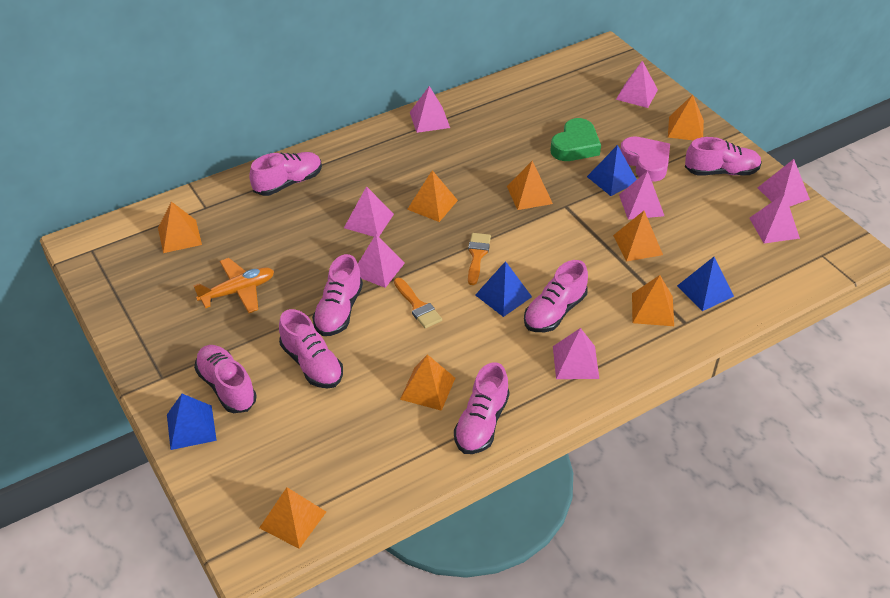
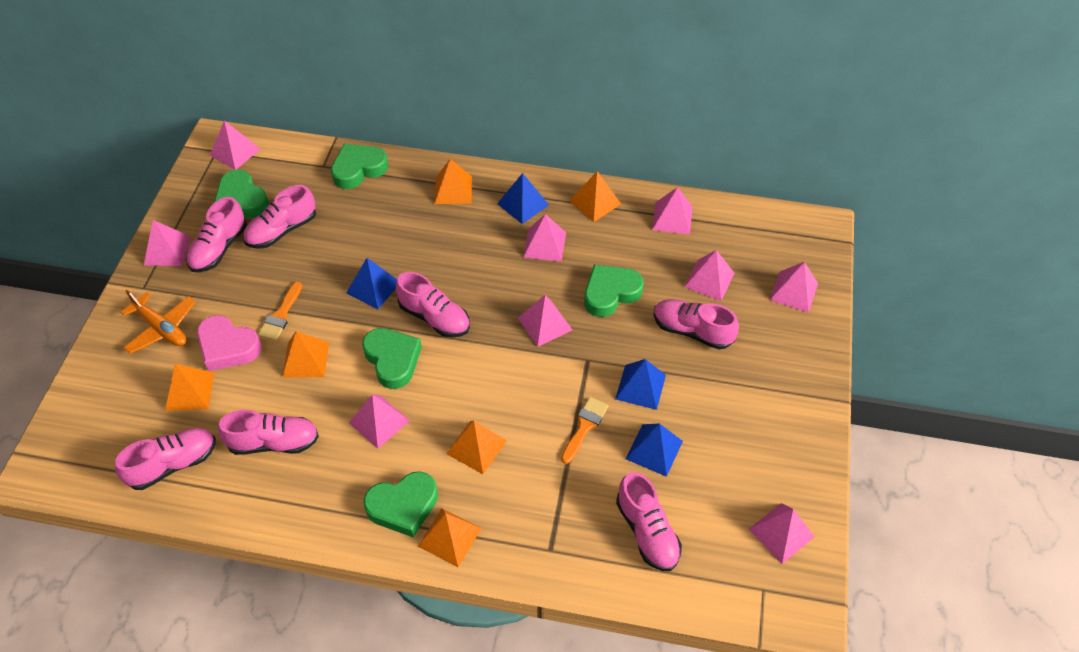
green heart: [550,118,601,161] = 1 -> [214,170,269,218] [331,144,388,189] [362,328,422,389] [364,471,438,537] [584,265,644,317] = 5
orange pyramid: [158,202,202,253] [259,487,326,549] [400,354,455,411] [407,170,458,222] [507,161,553,210] [613,211,663,262] [632,275,674,326] [668,95,704,140] = 8 -> [165,364,214,411] [282,331,329,377] [418,509,482,567] [434,159,472,204] [446,421,507,474] [569,171,621,222] = 6
pink pyramid: [344,186,394,237] [358,234,405,288] [410,86,450,133] [553,328,599,379] [616,61,658,108] [619,171,664,220] [749,193,800,243] [758,159,810,207] = 8 -> [144,220,191,266] [210,120,260,170] [349,394,410,449] [518,295,572,347] [523,214,566,262] [652,187,693,235] [684,250,735,301] [749,503,815,564] [770,262,818,313] = 9

